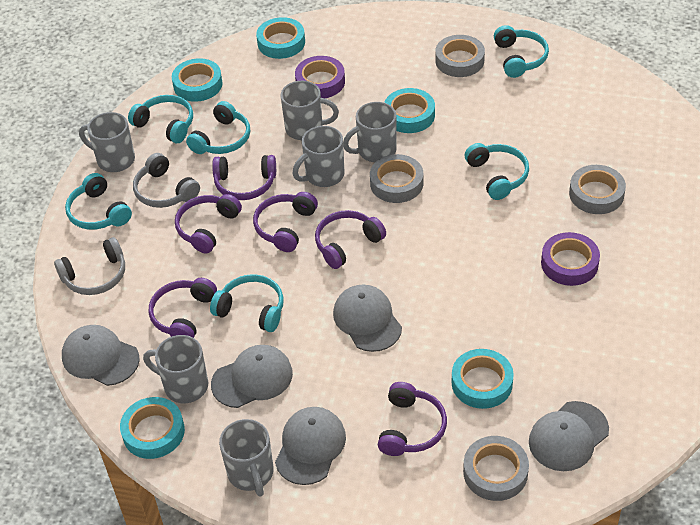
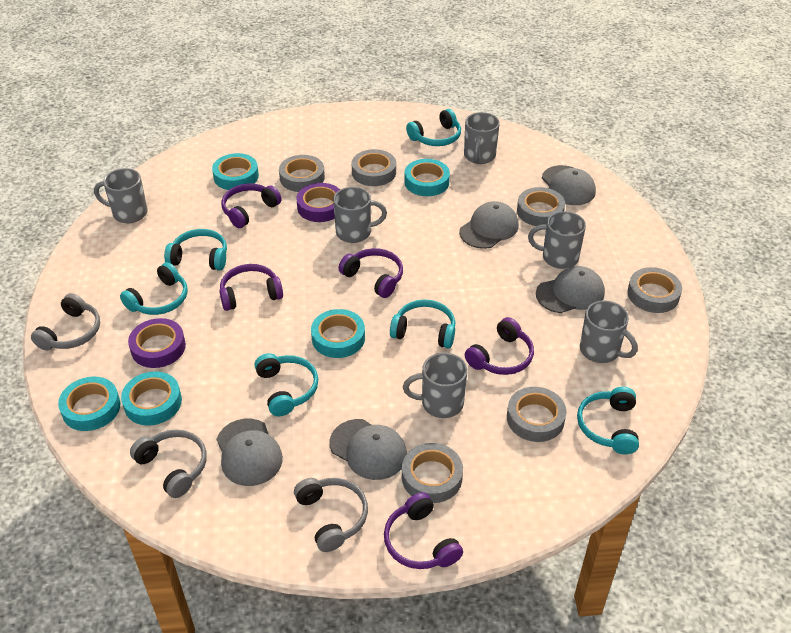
grey headphones: [54,237,125,295] [133,153,200,208] = 2 -> [31,293,100,350] [130,429,207,498] [294,478,368,552] = 3
grey tape: [370,154,423,203] [435,35,485,77] [463,436,529,501] [569,165,626,214] = 4 -> [279,155,325,192] [351,149,396,186] [402,443,463,503] [507,387,567,442] [517,187,565,226] [627,267,682,313] = 6
purple headphones: [149,278,217,338] [175,194,242,254] [212,155,276,200] [253,192,318,252] [315,210,386,269] [378,382,447,456] = 6 -> [219,264,283,311] [221,183,282,228] [339,248,403,298] [384,492,463,569] [465,317,534,375] = 5

